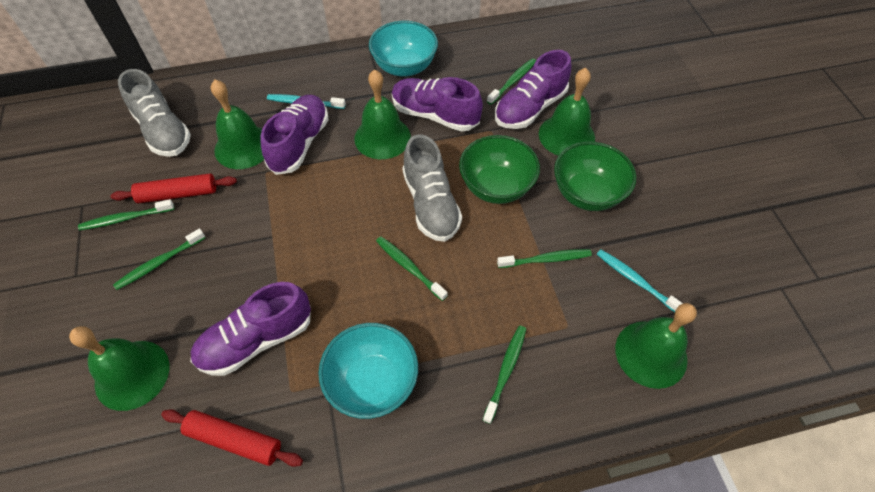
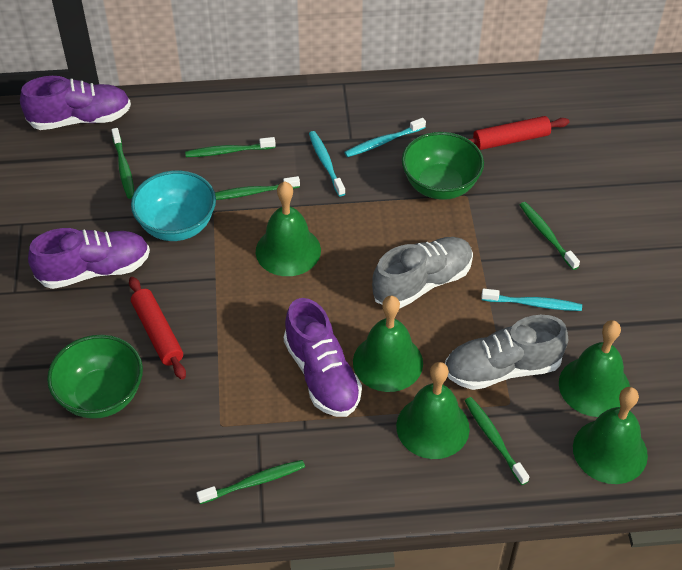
purple shoe: [190,282,311,376] [261,95,328,175] [392,77,483,132] [495,50,571,129] = 4 -> [20,76,131,130] [28,228,150,289] [284,298,362,417] = 3
turquoise bowl: [318,323,418,419] [369,21,438,77] = 2 -> [131,170,216,241] = 1
turquoise toothbrush: [267,94,346,109] [597,250,683,312] = 2 -> [309,131,345,196] [344,118,426,157] [481,289,582,311] = 3

